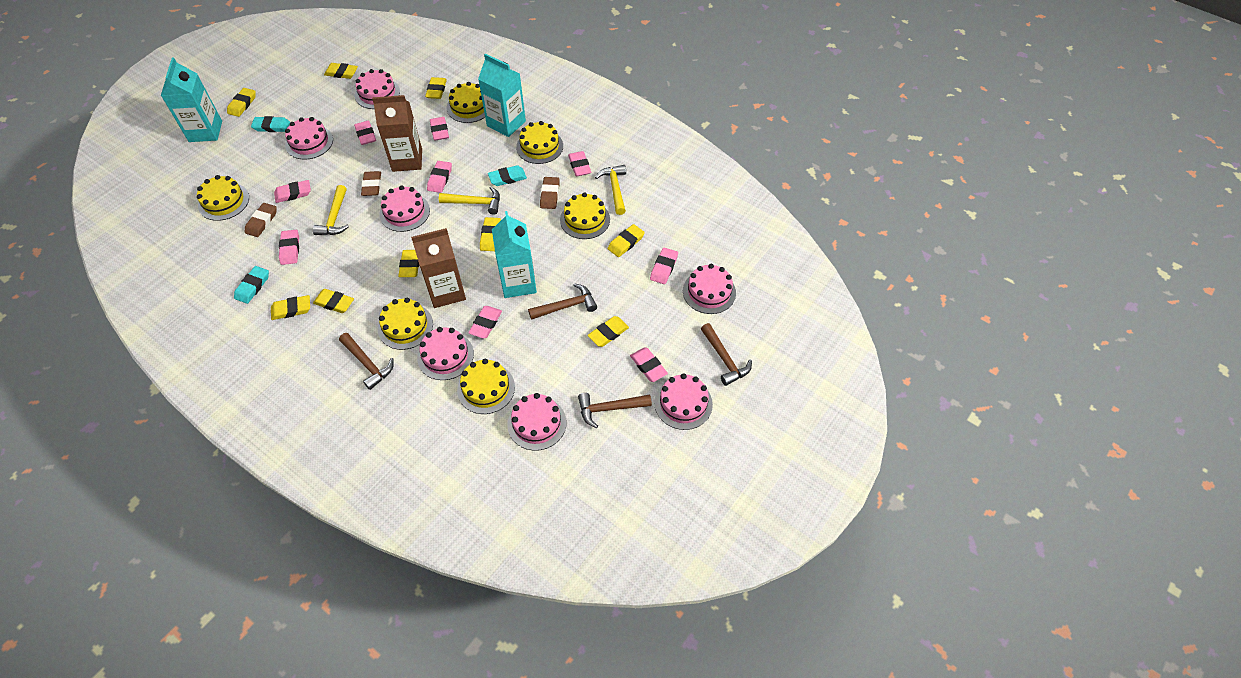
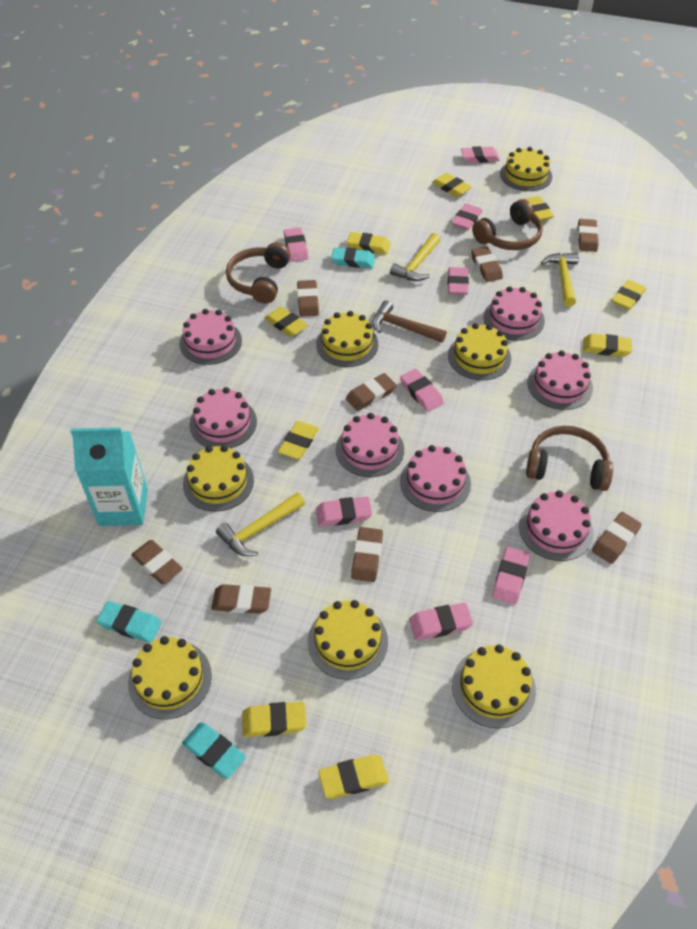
brown carton: [372,95,422,172] [411,228,466,308] = 2 -> none = 0
brown eraser: [245,203,277,237] [361,171,381,196] [540,177,560,209] = 3 -> [131,540,183,584] [211,584,271,614] [297,280,319,317] [346,373,396,411] [351,527,383,582] [471,246,503,282] [578,219,599,252] [592,512,642,564] = 8
brown hammer: [339,333,394,390] [528,283,597,320] [578,393,652,428] [701,323,752,386] = 4 -> [372,300,447,343] = 1
brown headphones: none = 0 -> [226,242,290,304] [472,199,543,250] [526,426,613,491] = 3
pink eraser: [274,180,311,203] [279,230,299,265] [354,121,376,145] [427,161,452,193] [430,117,449,141] [468,306,502,339] [568,151,591,176] [630,347,668,382] [650,248,678,284] = 9 -> [284,228,308,262] [316,497,372,526] [400,369,444,412] [409,603,473,640] [448,267,469,295] [451,204,482,230] [461,146,500,163] [492,547,530,605] = 8
turquoise carton: [161,57,222,142] [478,54,526,137] [492,211,537,298] = 3 -> [70,427,148,526] = 1
yellow cake: [197,175,249,221] [378,298,433,350] [447,82,485,123] [457,359,515,414] [516,121,563,164] [560,192,610,239] = 6 -> [128,636,212,719] [183,445,254,512] [308,600,388,680] [316,311,378,367] [448,323,511,380] [452,645,536,728] [500,147,552,191] = 7

